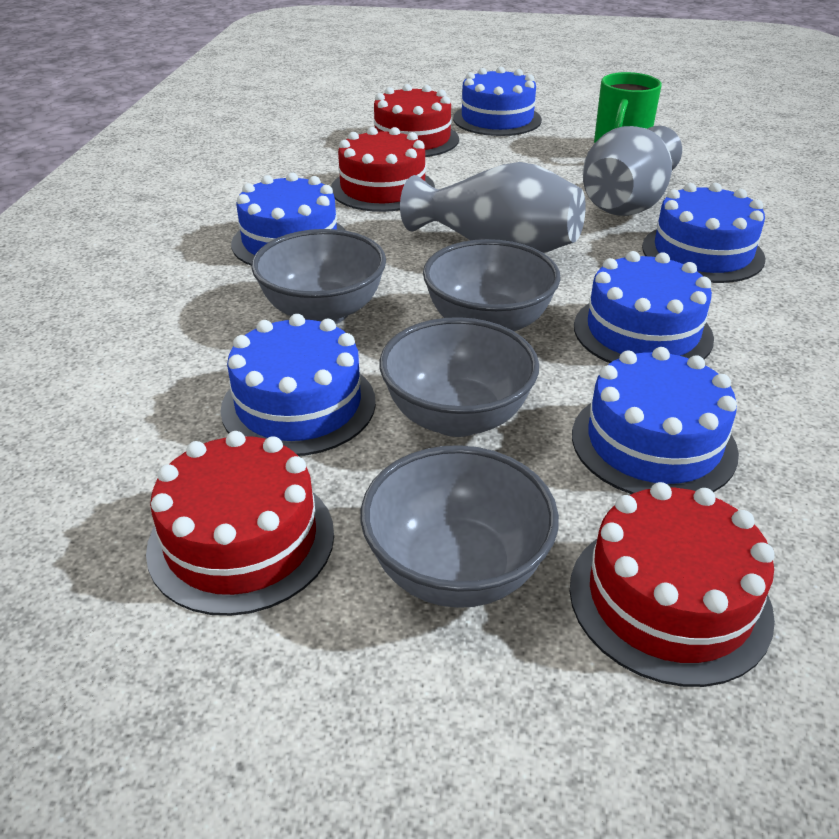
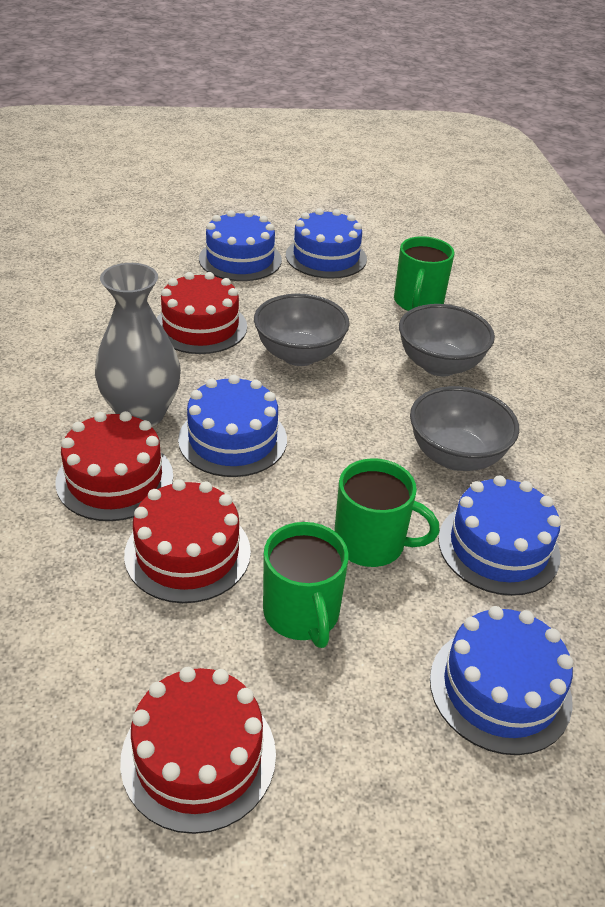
blue cake: [221,314,376,456] [231,172,346,266] [453,67,542,136] [572,347,739,494] [574,251,714,363] [642,183,765,283] = 6 -> [178,375,287,477] [199,210,282,281] [286,208,367,279] [430,606,573,755] [438,476,561,596] = 5
green mug: [594,72,662,143] = 1 -> [263,522,349,648] [334,458,440,567] [394,236,454,311] = 3
grey bowl: [251,229,386,324] [361,445,559,608] [379,317,539,437] [423,239,560,331] = 4 -> [254,294,350,366] [399,304,495,377] [410,386,519,471] = 3
grey vase: [400,162,586,253] [583,126,682,216] = 2 -> [95,263,181,426] = 1

